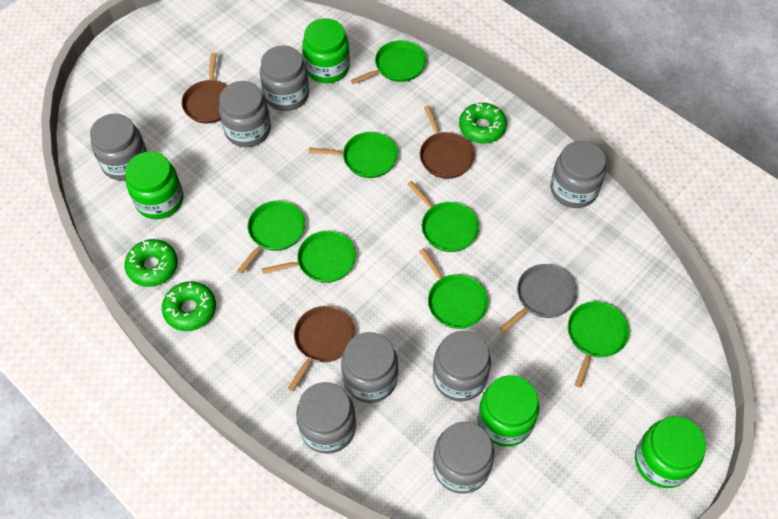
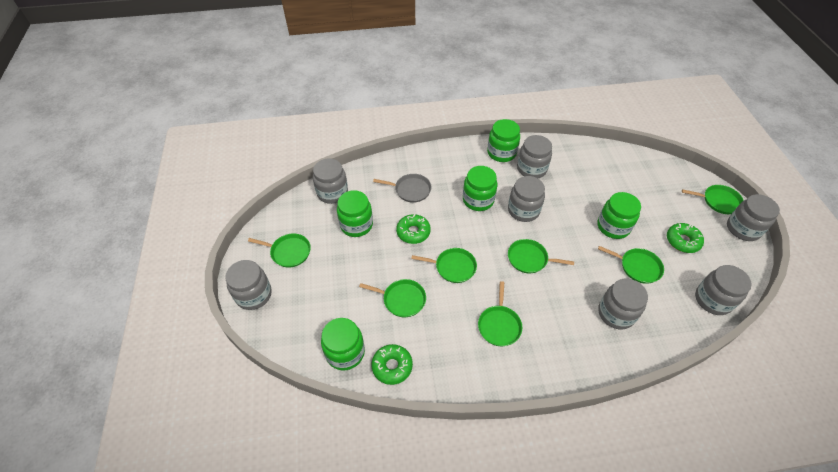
brown pan: [182,53,227,124] [288,306,355,392] [420,105,475,179] = 3 -> none = 0
green jar: [125,152,183,219] [302,18,350,83] [478,375,539,447] [635,416,706,488] = 4 -> [321,318,365,371] [337,190,373,237] [463,166,497,211] [487,119,520,162] [598,192,641,239] = 5
grey jar: [90,114,147,181] [219,81,271,147] [260,45,309,111] [296,382,356,454] [341,332,398,403] [433,331,491,402] [433,422,494,494] [550,141,606,208] = 8 -> [225,260,272,310] [313,159,348,204] [508,176,545,222] [517,135,552,178] [598,278,648,329] [695,265,752,315] [727,194,780,241] = 7

